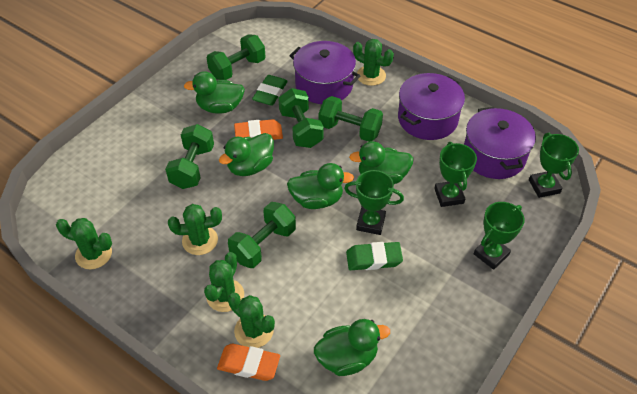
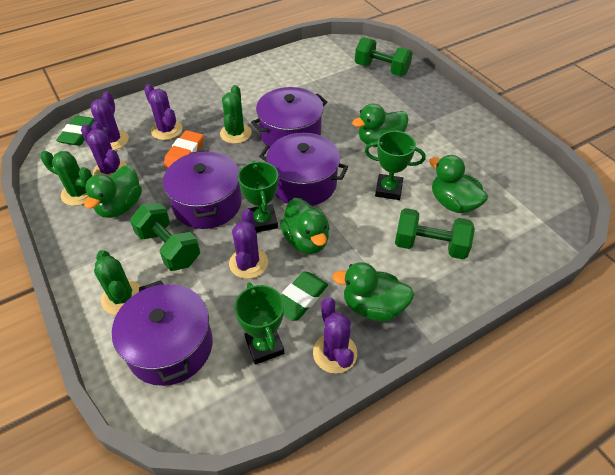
green cactus: [56,218,112,269] [168,204,222,255] [204,252,244,312] [228,293,275,348] [353,39,394,86] = 5 -> [41,151,92,206] [94,250,141,315] [220,85,252,144] = 3
green dumbbell: [165,124,214,189] [207,34,266,80] [228,202,296,268] [278,88,324,148] [319,96,383,142] = 5 -> [130,203,200,271] [355,37,413,76] [395,208,475,260] = 3
green trophy: [344,170,404,235] [434,142,477,207] [474,202,525,270] [529,133,579,198] = 4 -> [234,282,284,364] [238,161,278,232] [365,131,426,200] = 3
orange eraser: [217,344,280,381] [234,119,283,140] = 2 -> [164,130,204,168] = 1
purple cactus: none = 0 -> [81,124,127,176] [91,91,129,150] [144,84,182,140] [229,209,268,279] [313,297,357,374] = 5
purple pot: [289,41,360,104] [398,73,465,140] [464,107,536,179] = 3 -> [112,280,213,386] [163,150,242,229] [251,87,327,146] [259,133,348,206] = 4

